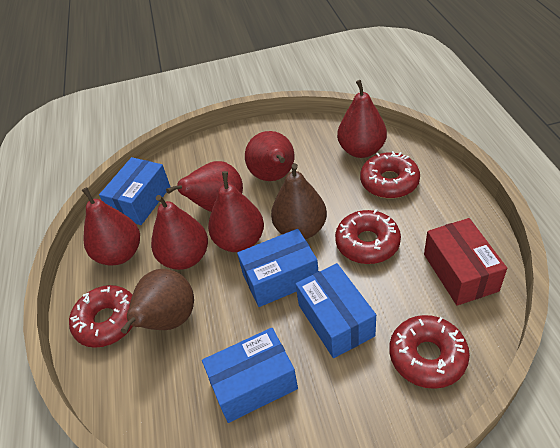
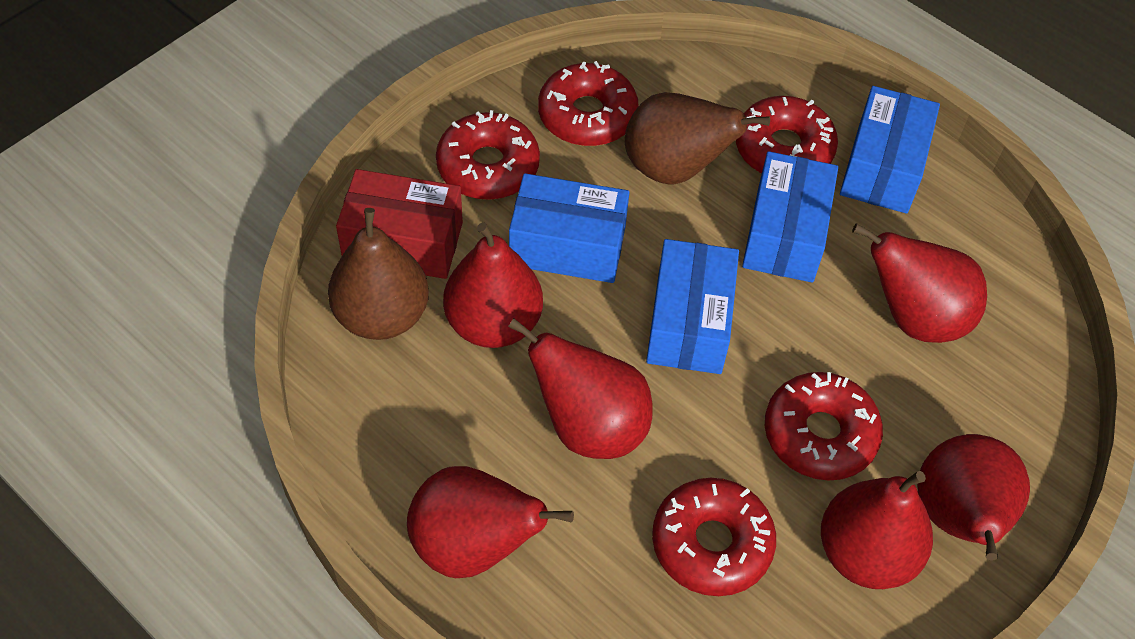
red donut: [69,285,133,348] [335,209,401,264] [360,151,420,198] [389,315,470,389] = 4 -> [436,110,540,200] [538,61,639,146] [652,478,776,596] [736,96,838,174] [765,372,883,481] = 5

